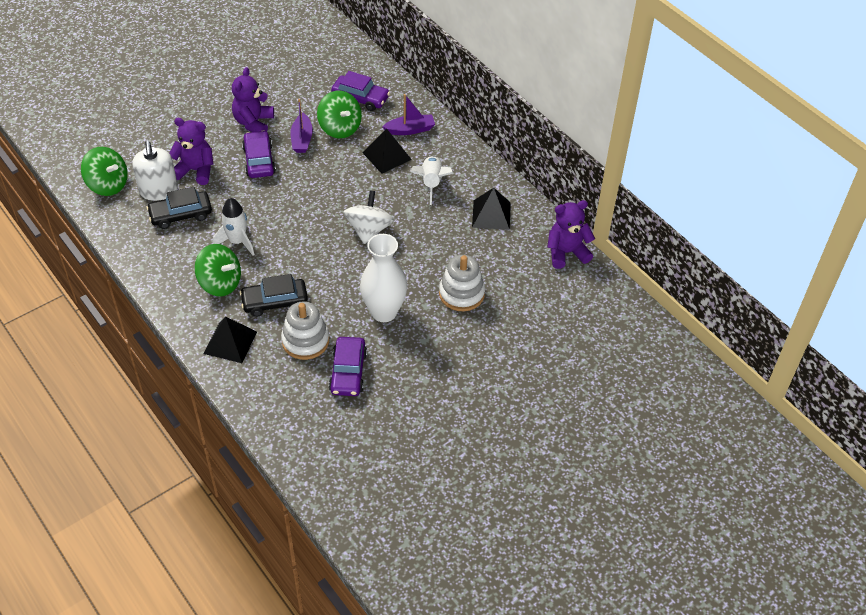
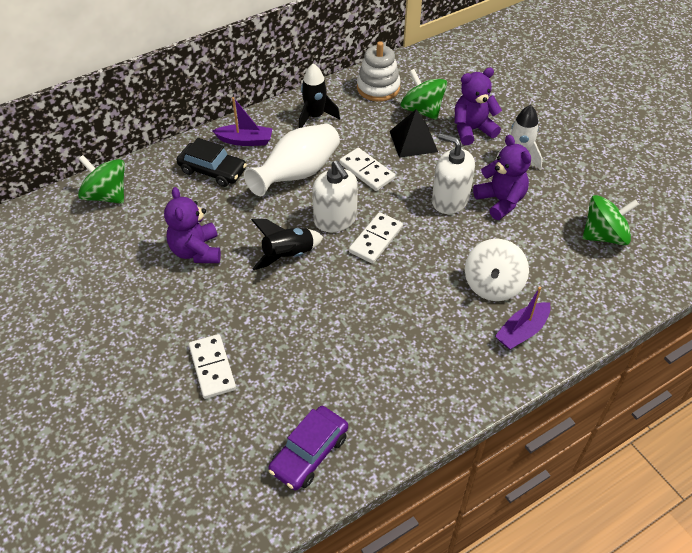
black car: [146,187,212,229] [240,274,308,317] = 2 -> [177,138,247,187] = 1
black pyramid: [204,316,257,363] [362,129,412,174] [472,188,511,230] = 3 -> [390,109,438,158] = 1
black rocket: none = 0 -> [251,219,323,270] [299,63,340,128] = 2
purple car: [242,131,276,178] [329,337,367,396] [331,71,390,111] = 3 -> [268,406,348,490] = 1
white domino: none = 0 -> [189,334,236,399] [339,148,395,191] [349,212,403,264] = 3
white rocket: [213,198,255,255] [410,156,453,205] = 2 -> [496,105,543,171] = 1
white soap dispenser: [132,141,178,201] = 1 -> [312,160,358,232] [432,133,475,214] = 2
white stacking toy: [281,301,329,360] [439,255,485,311] = 2 -> [357,41,401,102] = 1

